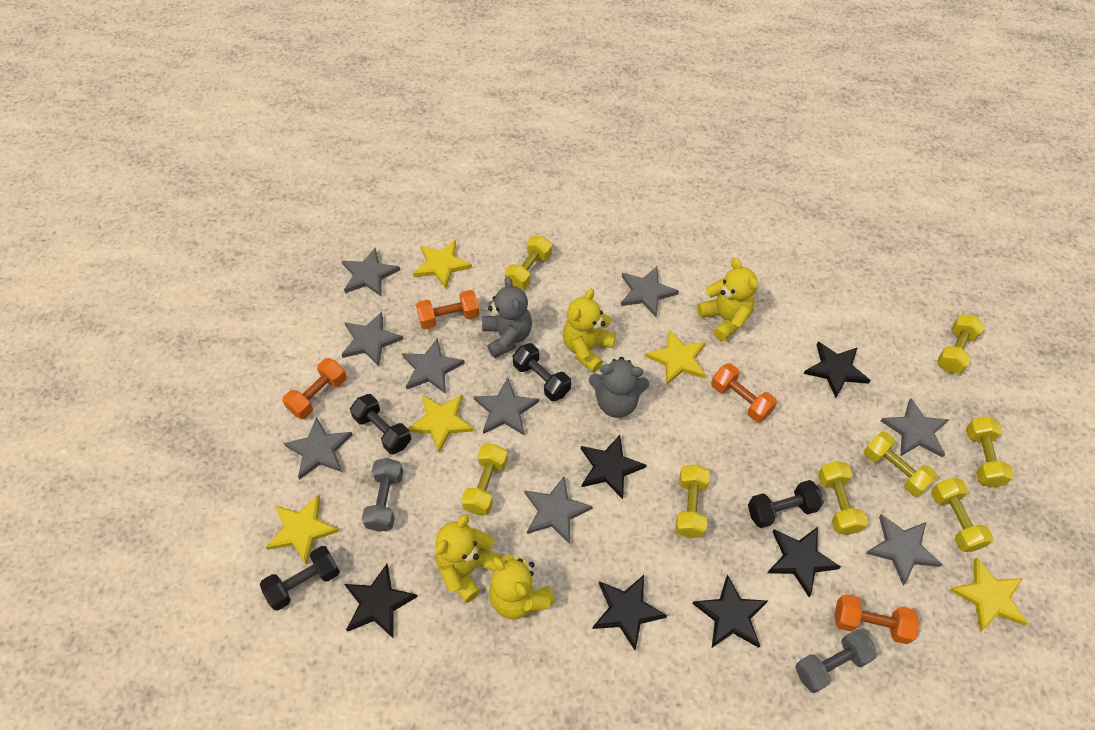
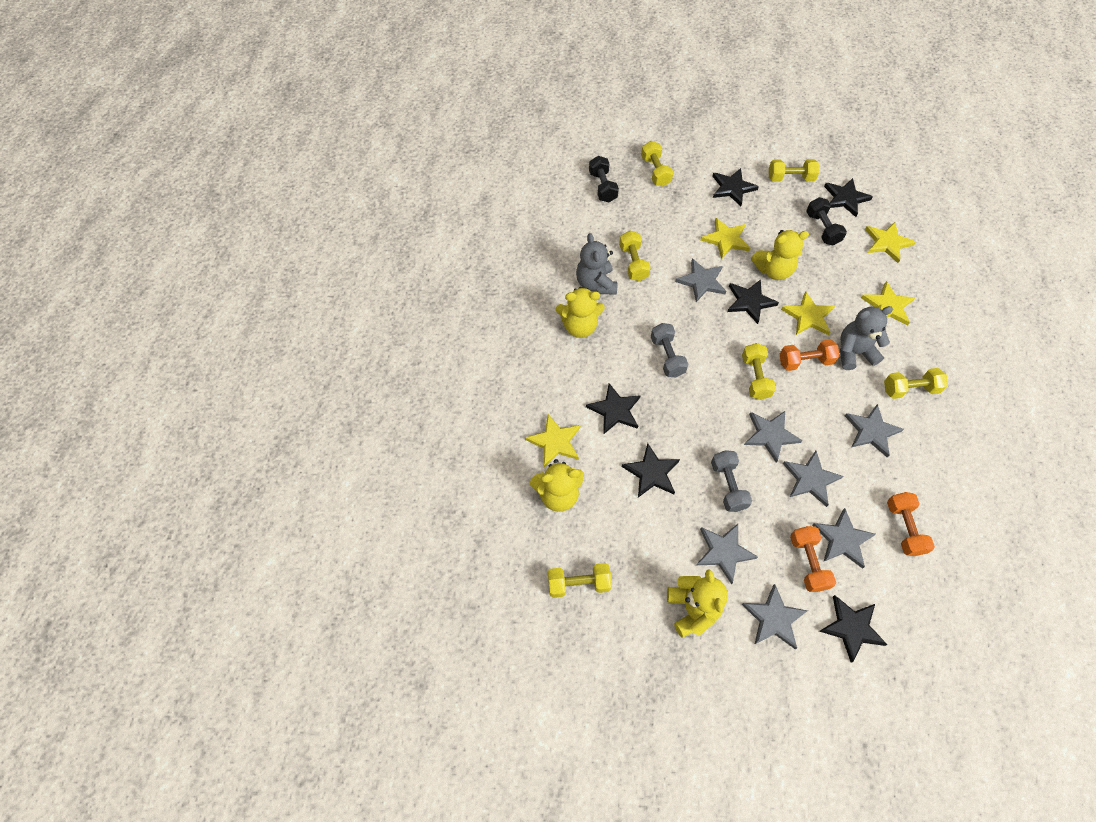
black dumbbell: [260,546,340,610] [350,394,411,454] [513,343,571,401] [748,480,824,528] = 4 -> [589,156,619,202] [806,197,847,245] = 2
grey star: [284,417,352,479] [341,312,403,366] [342,248,400,297] [402,338,465,394] [474,378,539,435] [524,477,593,544] [621,267,679,317] [865,514,943,585] [881,398,949,457] = 9 -> [675,258,727,302] [696,524,758,584] [742,584,808,649] [744,411,803,463] [783,451,843,507] [812,508,876,569] [845,404,904,457] = 7
orange dumbbell: [282,358,347,419] [416,290,480,329] [711,363,777,422] [835,594,919,644] = 4 -> [780,339,839,371] [790,526,836,592] [887,492,935,556] = 3
yellow dumbbell: [461,444,508,515] [505,236,552,290] [675,464,710,538] [818,461,868,535] [864,432,937,497] [931,478,994,552] [937,314,985,374] [966,416,1014,487] = 8 -> [548,563,612,598] [619,231,651,281] [641,141,674,186] [742,343,776,400] [769,159,820,182] [884,368,948,399] = 6

